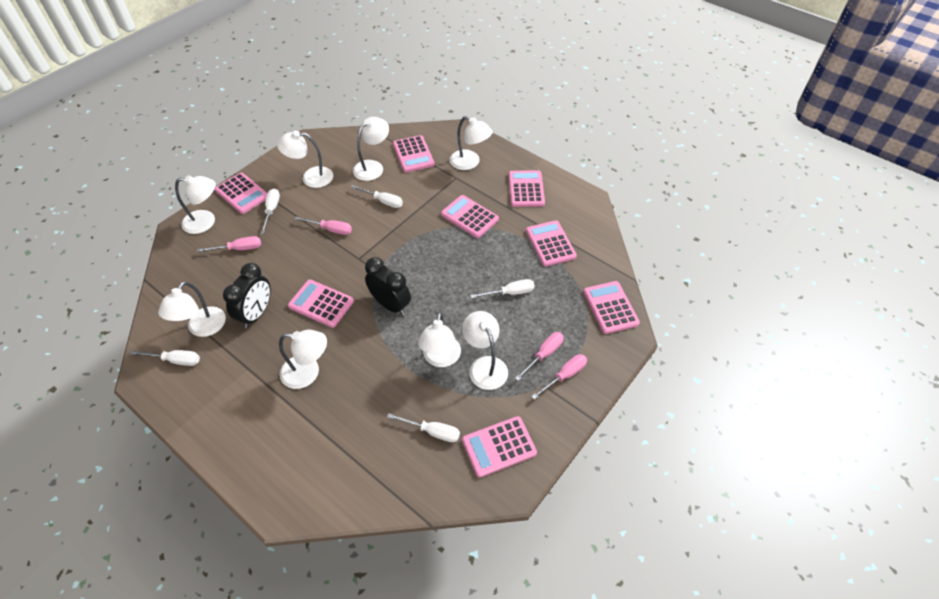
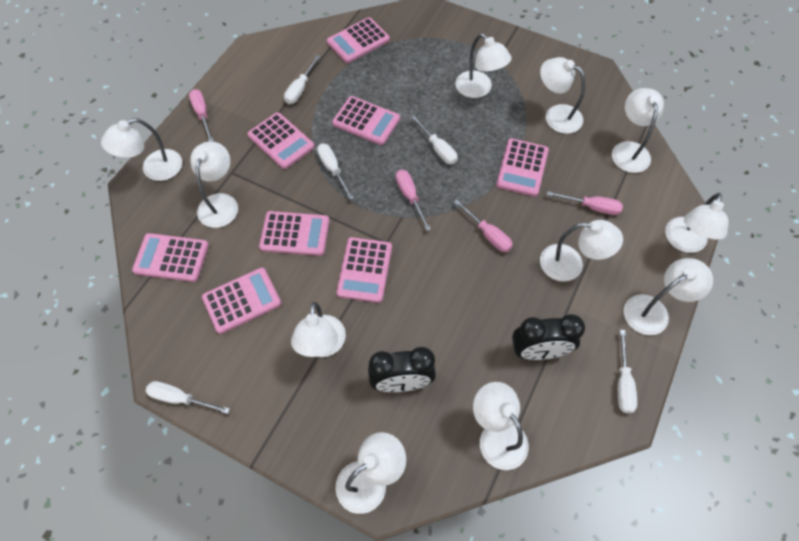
white lamp: [158,281,226,337] [175,175,216,234] [277,131,333,188] [279,330,327,389] [353,117,389,181] [418,312,461,367] [450,116,493,170] [462,311,508,390] = 8 -> [101,118,182,181] [190,141,238,228] [291,302,346,357] [335,432,406,514] [455,33,512,98] [473,382,529,470] [540,57,585,134] [540,220,623,282] [612,88,664,173] [624,258,713,335] [665,193,729,253] = 11

